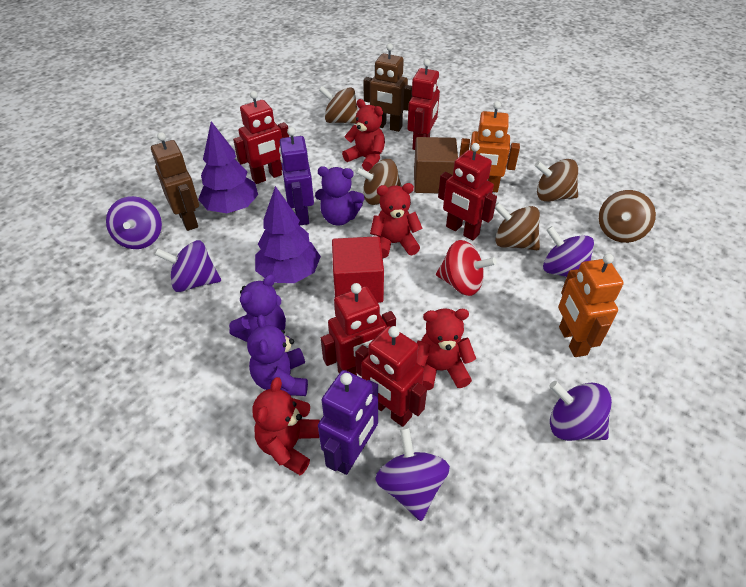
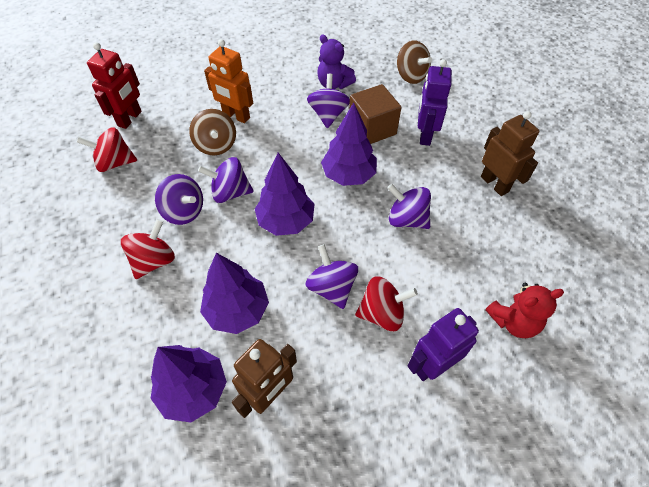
brown spinning top: [319,86,358,124] [355,159,402,205] [495,202,540,250] [535,159,578,202] [599,190,656,243] = 5 -> [189,109,236,156] [397,40,432,84] = 2
orange robot: [459,101,520,192] [558,254,624,357] = 2 -> [204,39,253,123] = 1
purple teddy bear: [229,274,286,342] [247,315,308,396] [315,166,365,226] = 3 -> [317,34,356,89] = 1
purple tree: [198,121,258,213] [255,186,321,283] = 2 -> [151,345,227,422] [200,253,269,334] [255,153,315,236] [321,102,377,186] = 4
red cube: [332,236,384,303] = 1 -> none = 0
red robot: [233,91,289,184] [321,283,396,375] [355,326,427,427] [408,59,440,150] [438,143,497,240] = 5 -> [87,42,142,129] = 1
red spinning top: [436,240,497,296] = 1 -> [77,127,137,172] [121,219,175,279] [355,276,418,331] = 3
red teddy bear: [252,377,320,476] [342,99,385,172] [370,183,423,258] [416,308,476,390] = 4 -> [485,283,564,338] = 1

